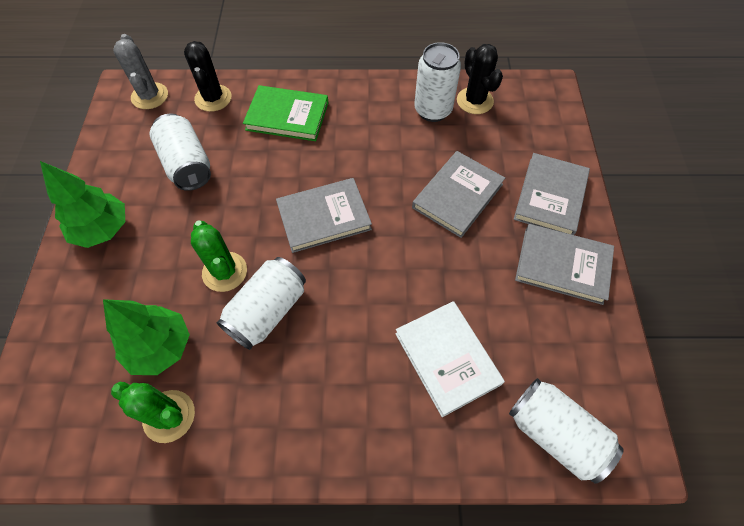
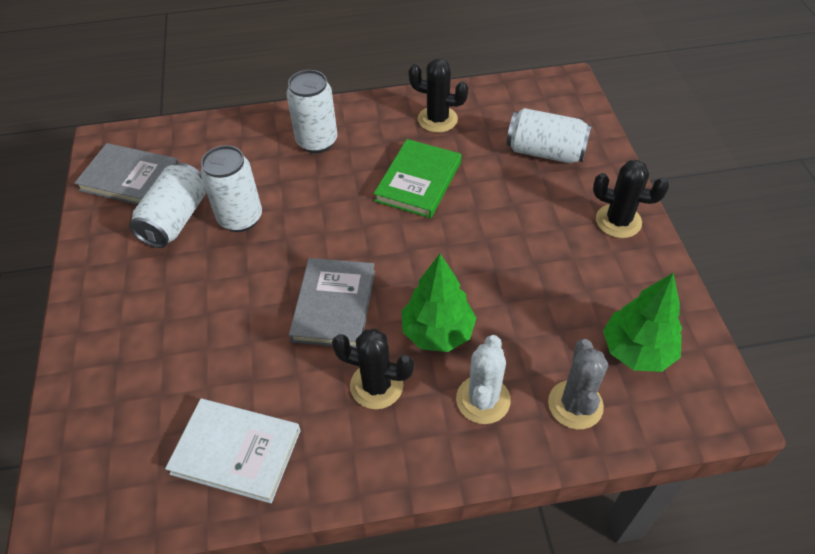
black cactus: [184,41,232,112] [457,44,503,114] = 2 -> [332,329,414,409] [408,59,468,133] [593,160,669,238] = 3
green cactus: [111,382,195,443] [191,220,247,292] = 2 -> none = 0
grey book: [276,178,372,253] [412,151,505,238] [514,153,590,235] [515,224,614,305] = 4 -> [75,143,179,205] [289,258,375,348] = 2
white cactus: none = 0 -> [456,335,511,424] = 1

